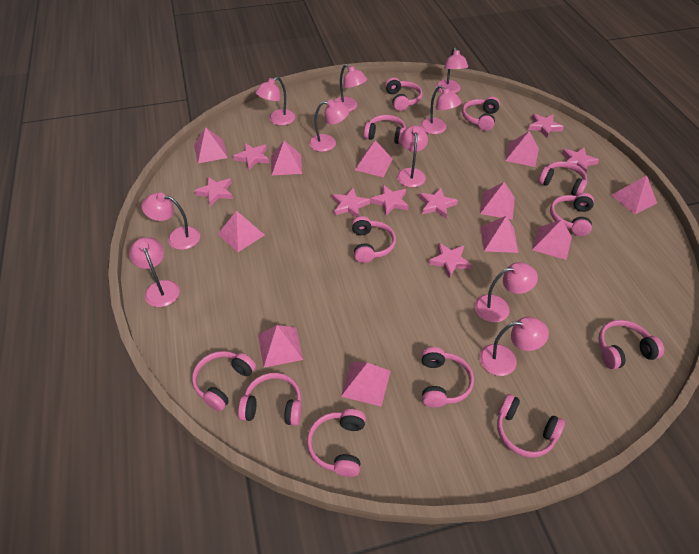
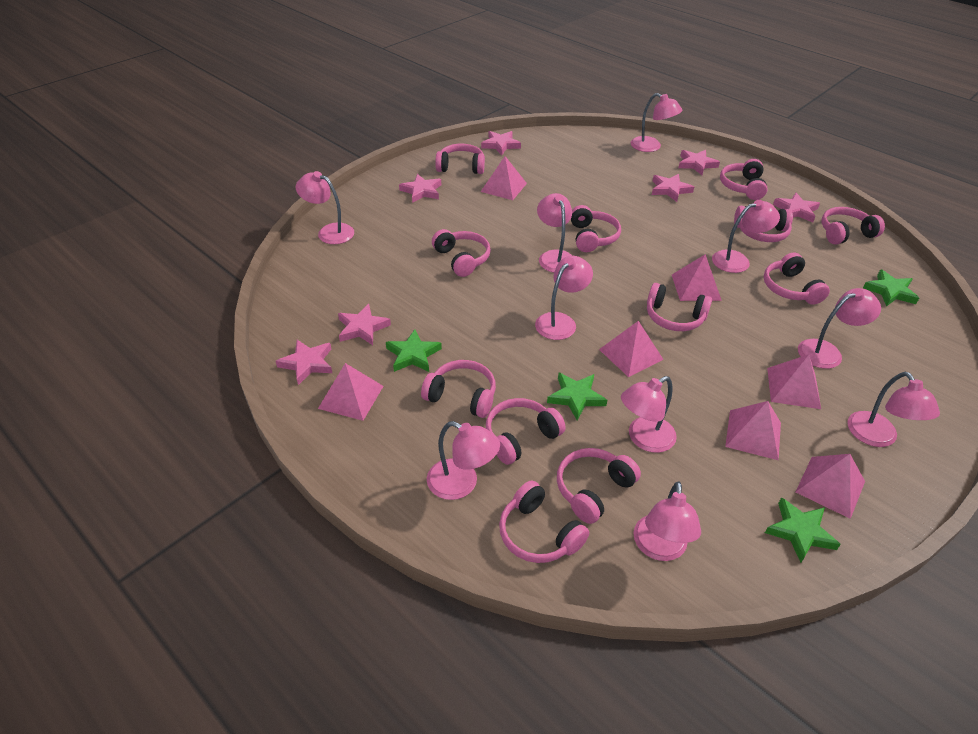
green star: none = 0 -> [386,329,442,372] [547,373,607,421] [765,497,841,562] [863,269,919,306] = 4
pink pyramid: [194,127,228,163] [218,211,264,252] [258,325,303,368] [271,141,302,176] [341,362,391,407] [355,140,393,177] [480,182,515,220] [481,216,518,253] [505,131,539,167] [532,220,572,260] [611,175,657,214] = 11 -> [318,363,383,421] [481,156,527,200] [599,321,664,377] [672,254,722,301] [725,401,781,460] [767,355,821,409] [796,454,865,519] = 7
pink star: [194,177,233,206] [233,143,269,170] [332,187,370,217] [370,185,408,215] [419,188,458,218] [429,243,472,278] [528,114,564,138] [562,148,599,173] = 8 -> [276,340,332,385] [338,304,391,345] [399,174,441,203] [481,131,521,156] [652,174,694,202] [678,150,720,175] [773,193,820,222] = 7

